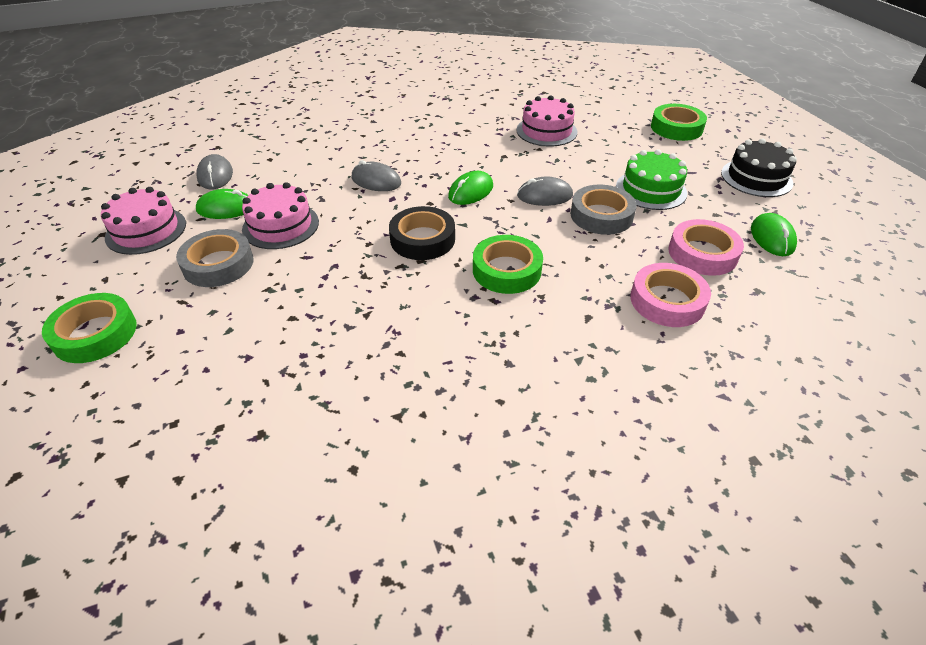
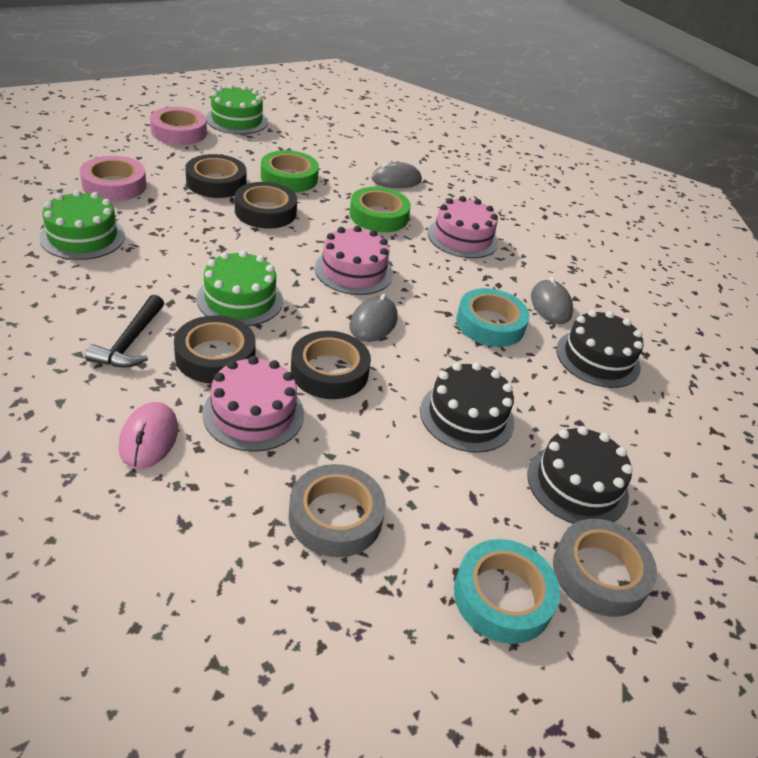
black cake: [721,138,797,197] = 1 -> [420,362,514,453] [527,426,633,524] [556,310,643,388] = 3
black hammer: none = 0 -> [85,295,164,368] = 1
black tape: [389,206,455,260] = 1 -> [174,315,256,384] [185,154,246,198] [235,182,297,229] [291,331,371,399] = 4
green cake: [616,149,687,210] = 1 -> [39,190,125,260] [197,250,283,326] [206,84,268,134] = 3
green mouse: [196,189,248,219] [448,171,493,205] [751,213,797,256] = 3 -> none = 0
green tape: [42,293,137,363] [473,235,543,294] [651,104,707,141] = 3 -> [261,150,319,192] [349,187,411,232] = 2
pink mouse: none = 0 -> [119,402,178,469] = 1
turquoise tape: none = 0 -> [454,539,560,644] [456,288,530,347] = 2

